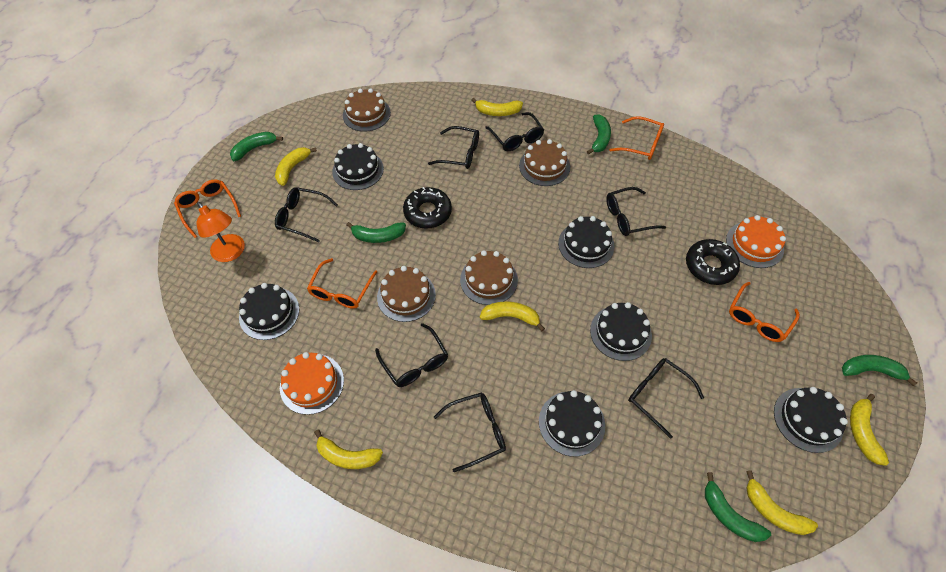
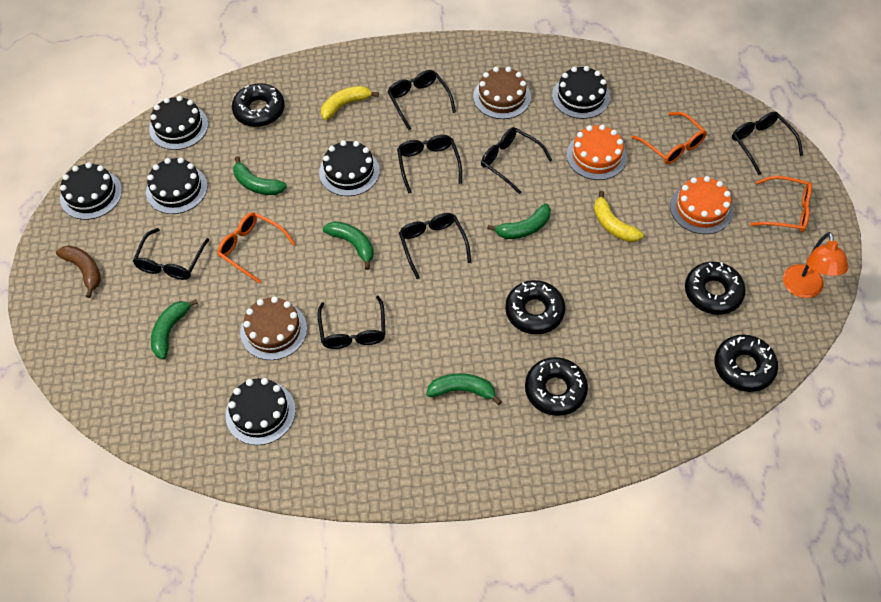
black donut: [403,187,452,229] [686,239,740,285] = 2 -> [232,83,285,127] [505,280,565,334] [525,357,588,416] [685,262,746,315] [714,335,778,392] = 5
brown banana: none = 0 -> [56,245,101,298] = 1
brown cake: [343,88,391,132] [377,266,436,322] [460,250,518,305] [519,139,570,186] = 4 -> [240,296,307,360] [473,67,531,119] = 2
orange glasses: [174,179,241,238] [307,258,377,309] [610,116,664,160] [729,282,800,342] = 4 -> [217,212,296,284] [632,112,707,164] [750,176,812,232] = 3
yellow banana: [275,147,317,186] [314,430,383,469] [471,98,523,116] [480,301,545,331] [746,470,818,535] [850,394,889,466] = 6 -> [321,86,379,120] [594,191,644,242] = 2

